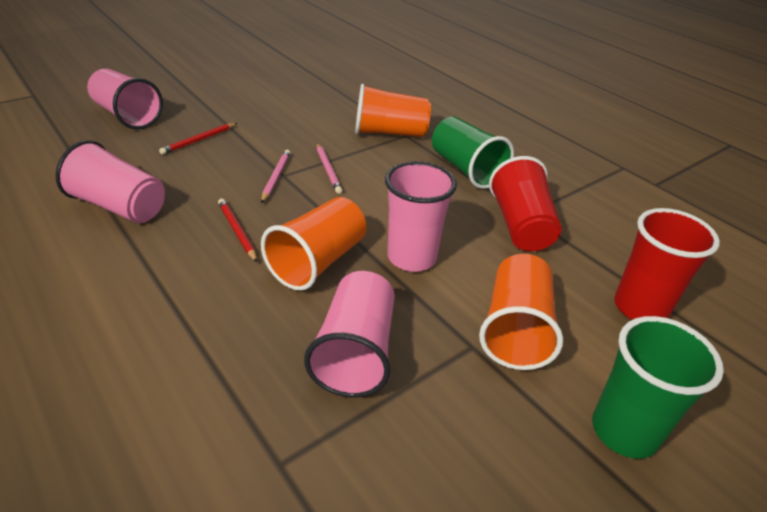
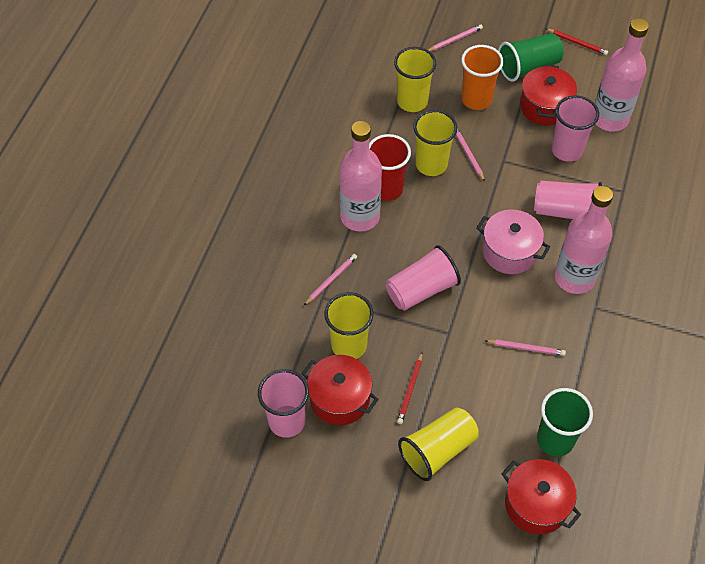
orange cup: [261,197,367,291] [355,84,431,137] [479,254,563,370] = 3 -> [461,45,504,110] = 1
pink bottle: none = 0 -> [339,121,382,232] [555,186,613,294] [595,18,649,132] = 3
pink pencil: [261,150,290,203] [317,143,342,194] = 2 -> [304,254,357,305] [428,24,483,51] [456,128,485,182] [484,340,566,356] = 4
pink pot: none = 0 -> [476,210,550,274] = 1
red cup: [489,156,562,251] [614,208,720,320] = 2 -> [369,134,411,201] = 1
red pot: none = 0 -> [301,355,379,425] [501,459,581,534] [520,64,577,125] = 3
yellow cup: none = 0 -> [324,292,374,359] [394,47,436,112] [398,407,479,481] [413,110,457,176] = 4

